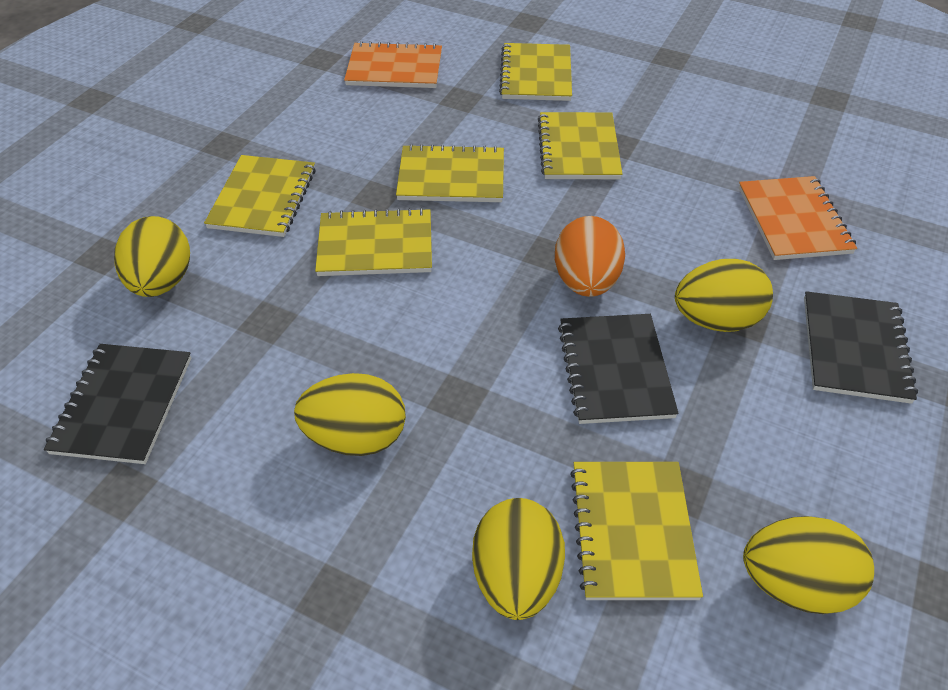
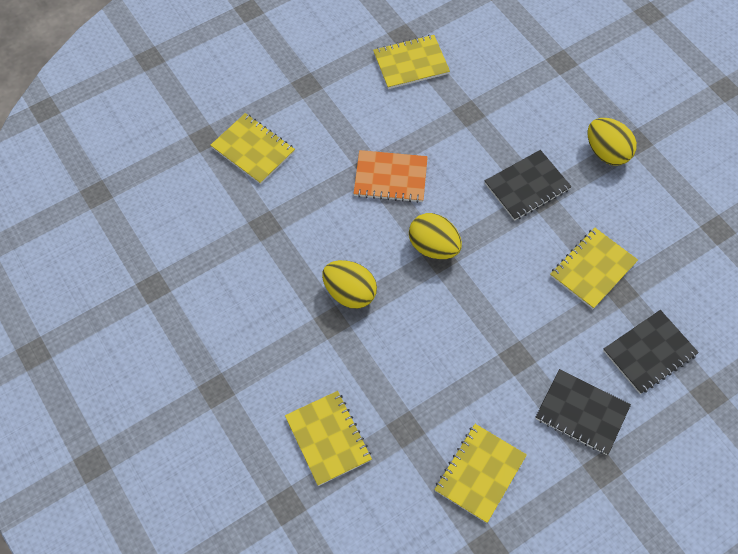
orange egg: [555,216,625,297] = 1 -> none = 0
orange notebook: [344,41,442,88] [739,176,857,260] = 2 -> [353,150,428,203] = 1
yellow egg: [114,216,190,297] [294,373,406,456] [472,498,565,620] [675,259,773,332] [743,516,874,614] = 5 -> [322,260,377,309] [409,213,462,259] [588,118,637,166] = 3
yellow notebook: [204,155,316,237] [315,208,432,276] [396,144,504,202] [499,43,572,101] [538,112,623,179] [570,462,703,600] = 6 -> [210,113,295,184] [285,391,372,486] [373,35,450,89] [435,424,527,523] [550,228,638,309] = 5

